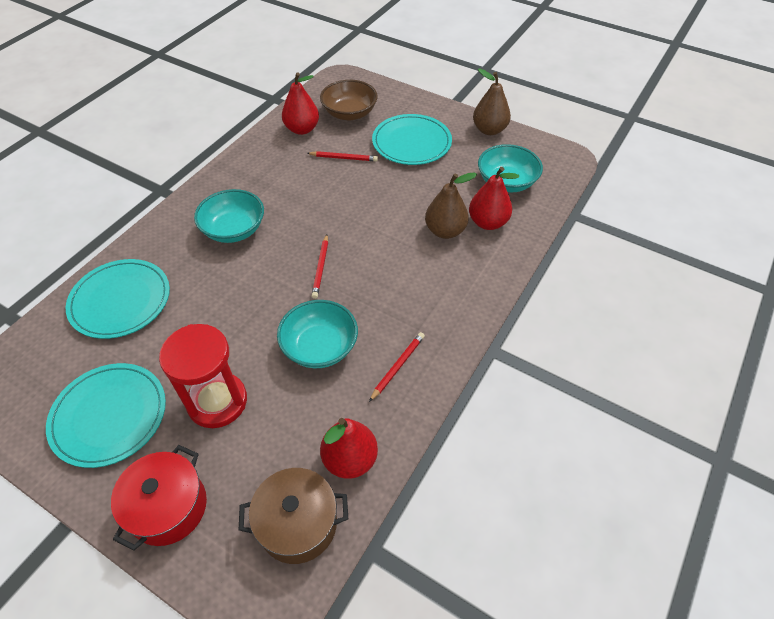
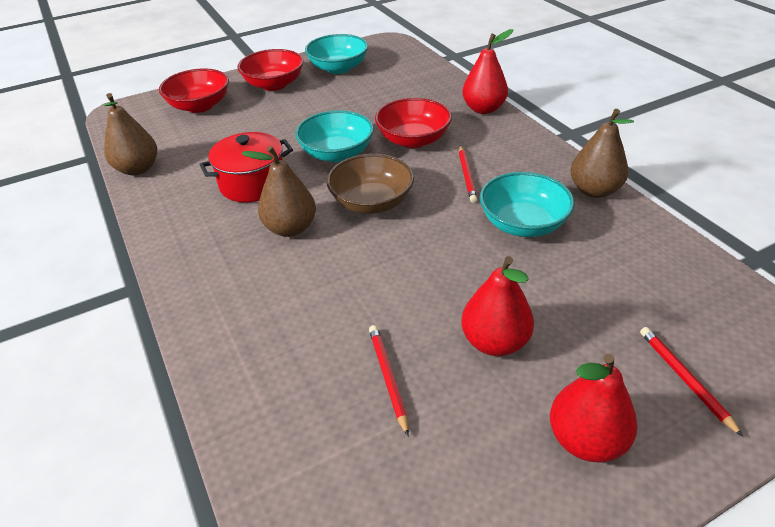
brown pear: [425,173,477,239] [473,68,511,135] = 2 -> [104,93,157,176] [242,146,316,237] [571,109,634,198] = 3
brown pot: [239,468,348,564] = 1 -> none = 0
red bowl: none = 0 -> [159,68,229,113] [238,49,303,91] [375,98,452,148] = 3
red hourglass: [159,324,247,428] = 1 -> none = 0
turquoise plate: [46,363,166,468] [66,259,170,339] [372,114,452,165] = 3 -> none = 0

